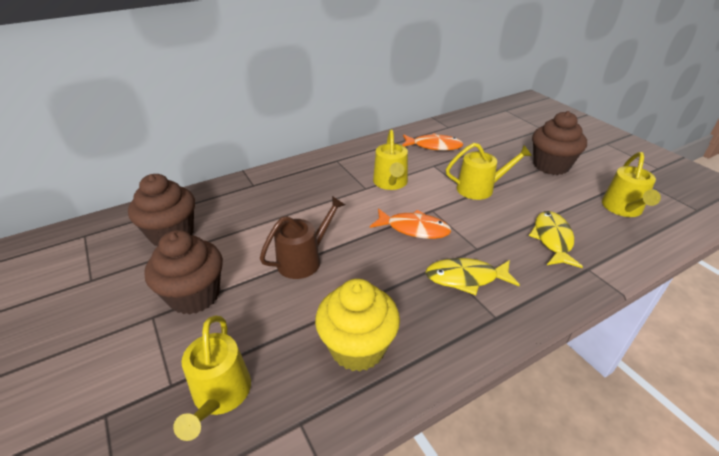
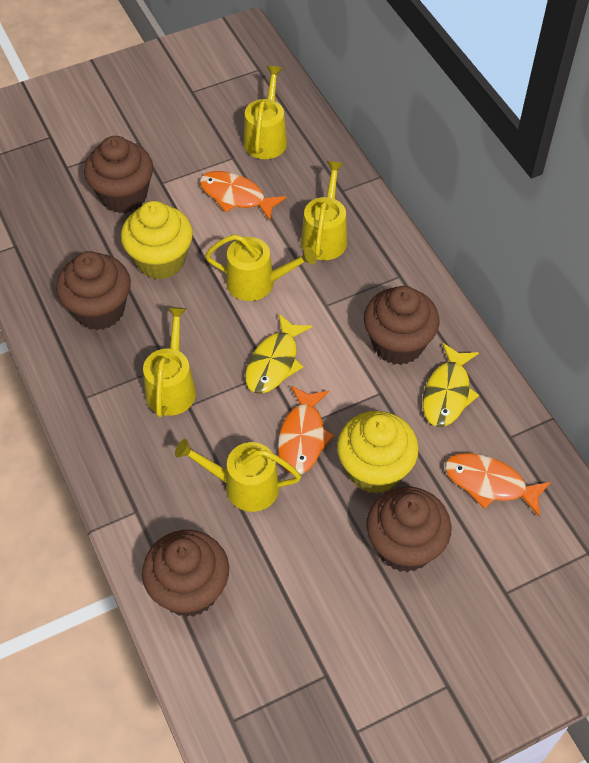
brown cupcake: [128,174,195,246] [144,230,223,315] [532,111,587,175] = 3 -> [56,251,131,330] [84,136,153,213] [142,530,229,617] [364,286,440,365] [366,487,452,572] = 5
brown watering can: [260,196,345,279] = 1 -> none = 0
orange fish: [370,208,451,239] [402,133,463,151] = 2 -> [199,171,286,221] [278,386,335,474] [445,453,551,517] = 3
yellow cupcake: [315,279,400,372] = 1 -> [121,201,193,279] [337,411,419,494] = 2
yellow watering can: [173,316,251,441] [373,130,408,190] [446,143,532,200] [602,152,661,217] = 4 -> [143,307,196,418] [175,439,301,512] [205,234,316,301] [244,66,287,159] [301,161,347,260] = 5

